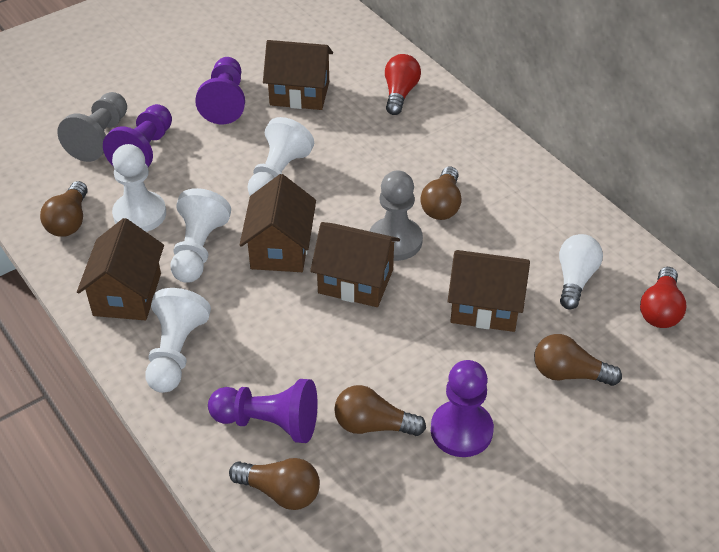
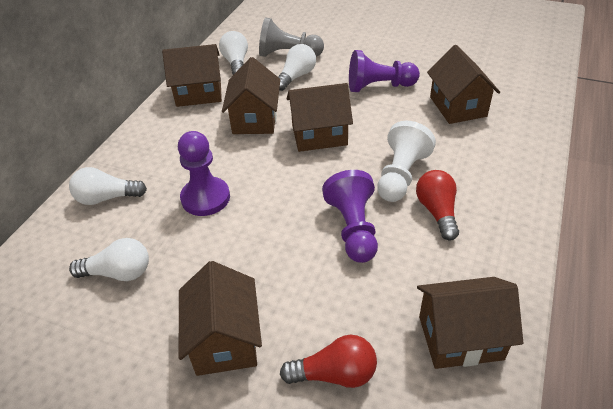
brown house: [77,218,164,320] [239,174,316,272] [263,40,333,110] [310,222,400,307] [448,250,530,332] = 5 -> [162,44,222,107] [178,261,262,376] [222,57,280,134] [287,83,353,152] [417,277,523,369] [427,45,500,124] = 6
brown light bulb: [40,181,88,237] [229,458,320,510] [334,385,426,436] [420,166,461,220] [534,334,622,386] = 5 -> none = 0
grey pawn: [57,92,127,162] [370,170,423,261] = 2 -> [259,17,324,57] = 1
purple pawn: [103,104,172,167] [195,57,245,124] [208,379,318,443] [431,360,494,457] = 4 -> [178,131,230,216] [322,170,378,263] [349,50,420,92] = 3
white light bulb: [559,234,603,310] = 1 -> [69,167,147,205] [69,238,149,281] [219,31,248,75] [278,44,316,91] = 4
white pawn: [112,144,166,232] [145,288,211,393] [171,188,231,283] [247,117,314,196] = 4 -> [377,121,436,202] = 1

